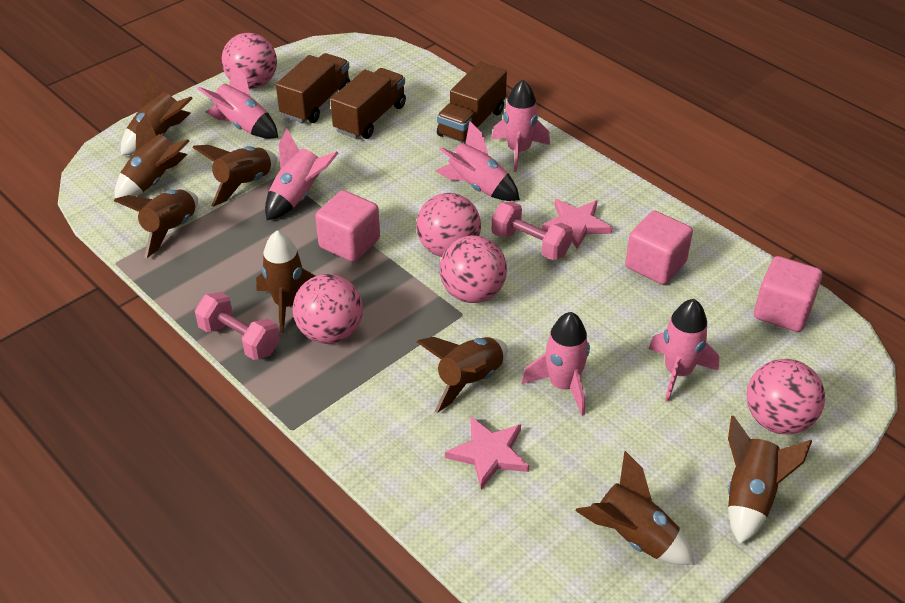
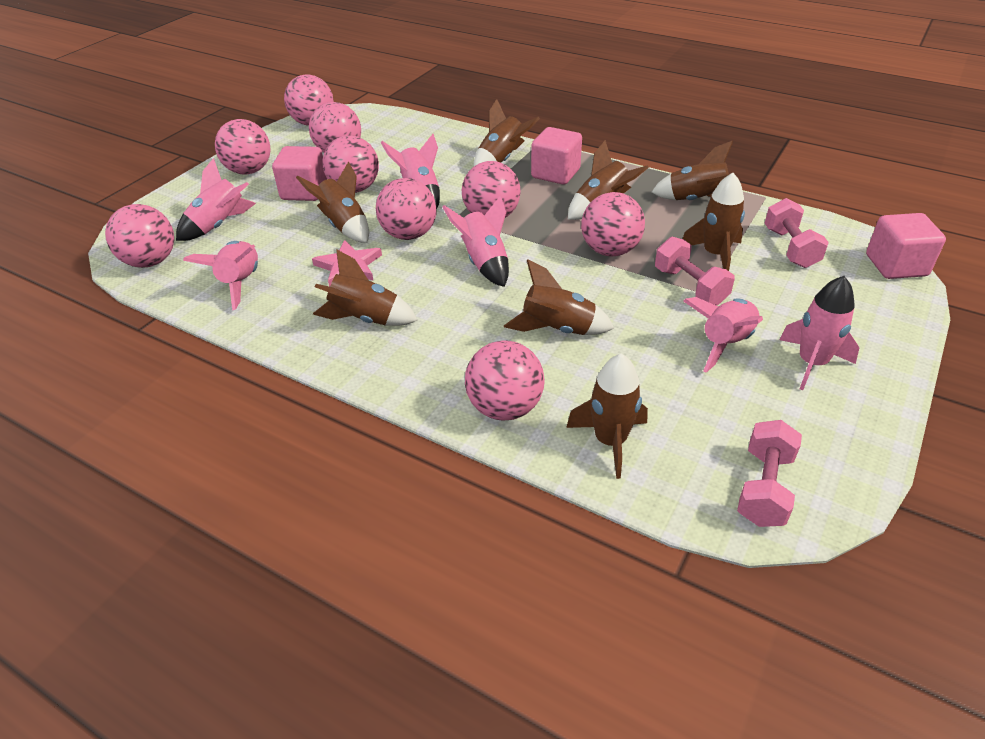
brown truck: [276,53,350,123] [330,68,406,139] [437,62,507,143] = 3 -> none = 0
pink ball: [221,33,277,89] [293,274,363,344] [416,193,481,257] [440,235,507,303] [747,359,825,434] = 5 -> [105,204,174,268] [215,119,271,175] [284,74,334,126] [309,102,361,152] [323,135,379,193] [376,178,436,240] [462,161,521,218] [465,340,545,420] [581,192,645,256] = 9
pink dumbbell: [195,292,280,360] [492,201,573,260] = 2 -> [655,237,735,305] [737,420,802,527] [765,198,829,268] = 3
pink star: [445,417,529,489] [542,199,612,249] = 2 -> [312,240,382,287] = 1

